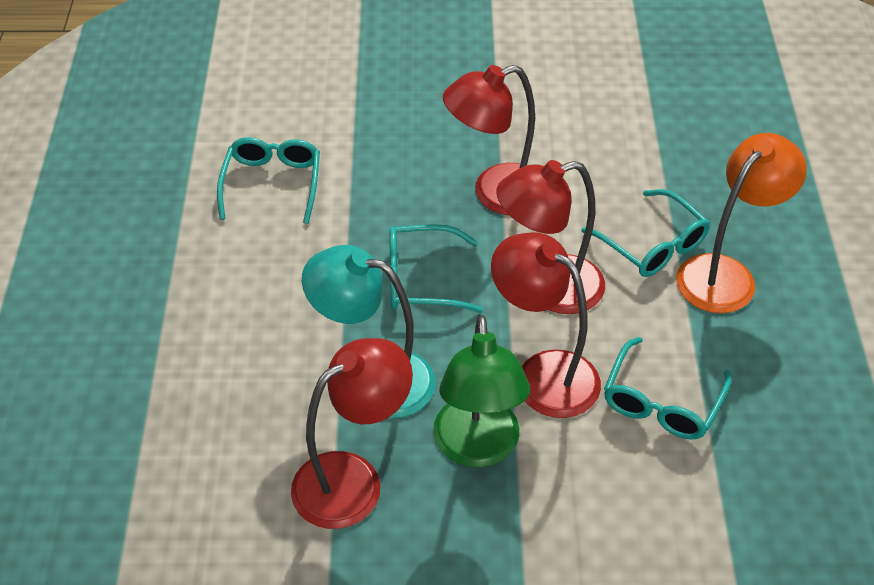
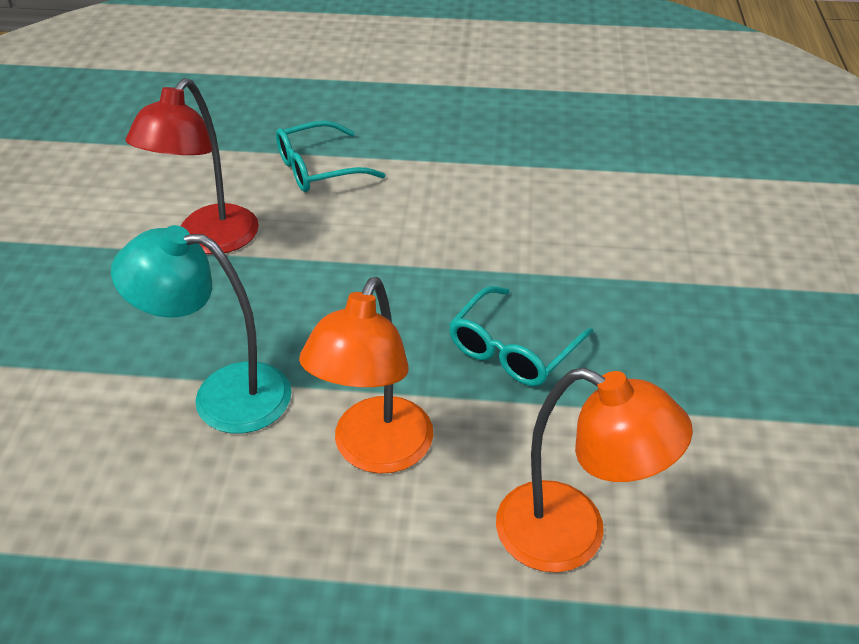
green lamp: [433,315,530,467] = 1 -> none = 0
orange lamp: [676,133,807,313] = 1 -> [299,277,433,474] [496,368,693,573] = 2
red lamp: [291,338,413,529] [443,65,535,215] [491,232,601,418] [496,160,605,314] = 4 -> [125,78,259,254] = 1
turquoise glasses: [217,137,320,224] [389,224,483,313] [582,189,710,277] [604,337,731,440] = 4 -> [276,121,386,192] [449,286,593,386] = 2

